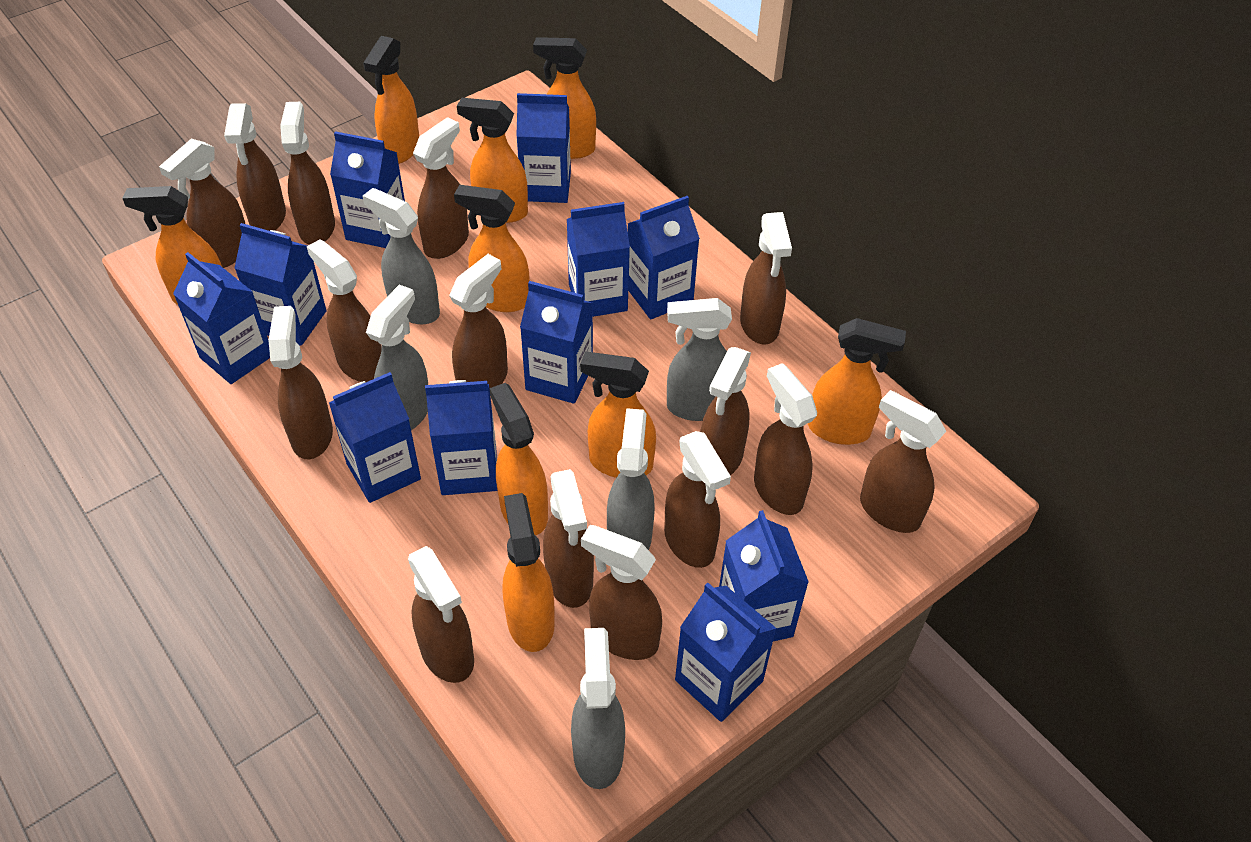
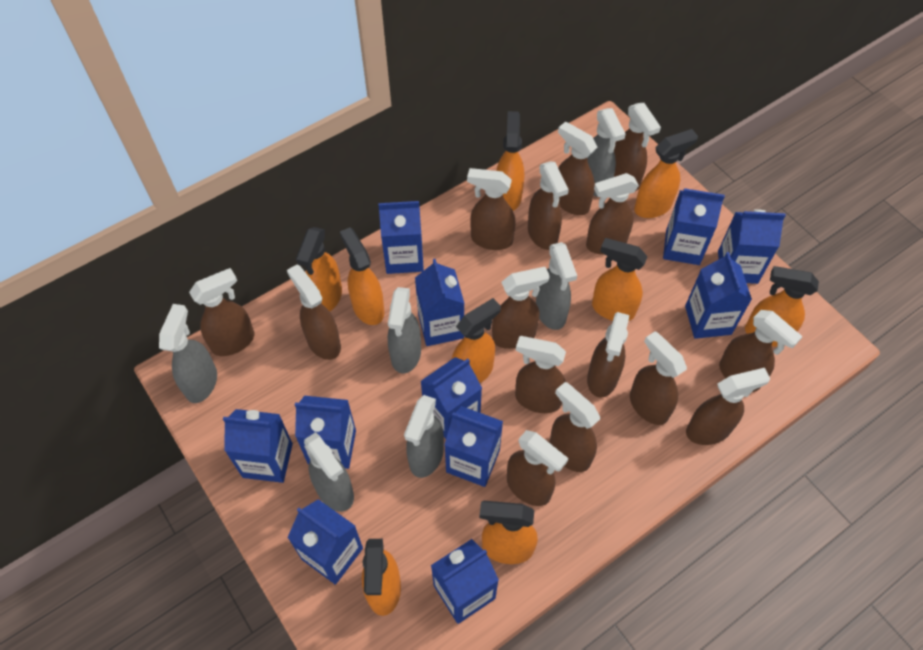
grey spray bottle: [363,188,440,325] [366,285,428,430] [571,628,625,789] [607,408,654,550] [667,298,732,421] = 5 -> [159,304,217,403] [304,432,354,512] [388,287,421,373] [404,395,444,478] [536,242,577,330] [587,108,626,197] = 6

